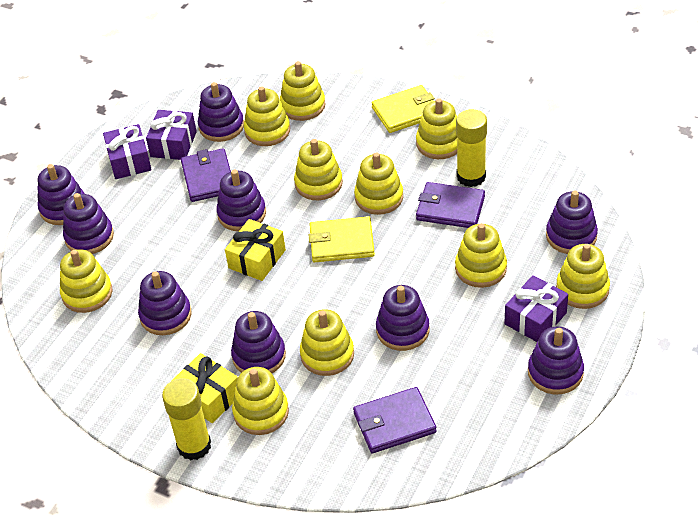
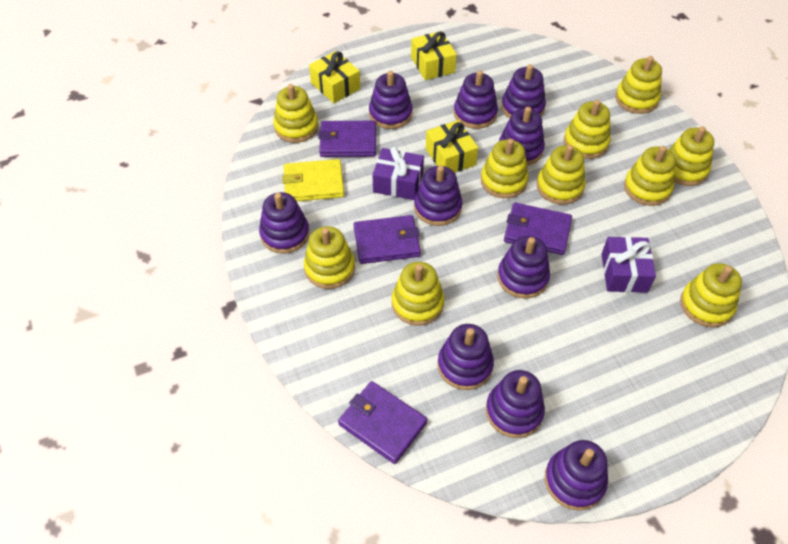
purple gift: [103,124,152,179] [146,110,197,160] [504,275,568,342] = 3 -> [372,147,424,200] [601,237,656,293] = 2
purple stacking toy: [37,164,85,225] [63,193,114,254] [138,271,191,335] [198,82,244,142] [216,169,266,231] [231,311,286,373] [376,285,429,351] [528,326,584,394] [546,191,598,254] = 9 -> [259,192,310,253] [369,71,413,129] [414,166,462,226] [438,324,494,390] [454,70,498,129] [486,370,545,438] [497,236,550,299] [499,107,545,165] [501,64,546,118] [545,440,608,510] = 10
purple wallet: [181,148,231,202] [353,387,436,453] [416,182,485,228] = 3 -> [318,121,376,157] [338,381,427,464] [354,215,421,264] [504,203,572,255] = 4
yellow gift: [171,353,238,423] [225,219,286,281] = 2 -> [309,51,360,103] [411,31,457,80] [426,120,478,173] = 3
yellow glue stick: [162,378,211,460] [456,109,487,187] = 2 -> none = 0
yellow wallet: [309,216,375,262] [372,85,435,133] = 2 -> [282,159,344,201] = 1

